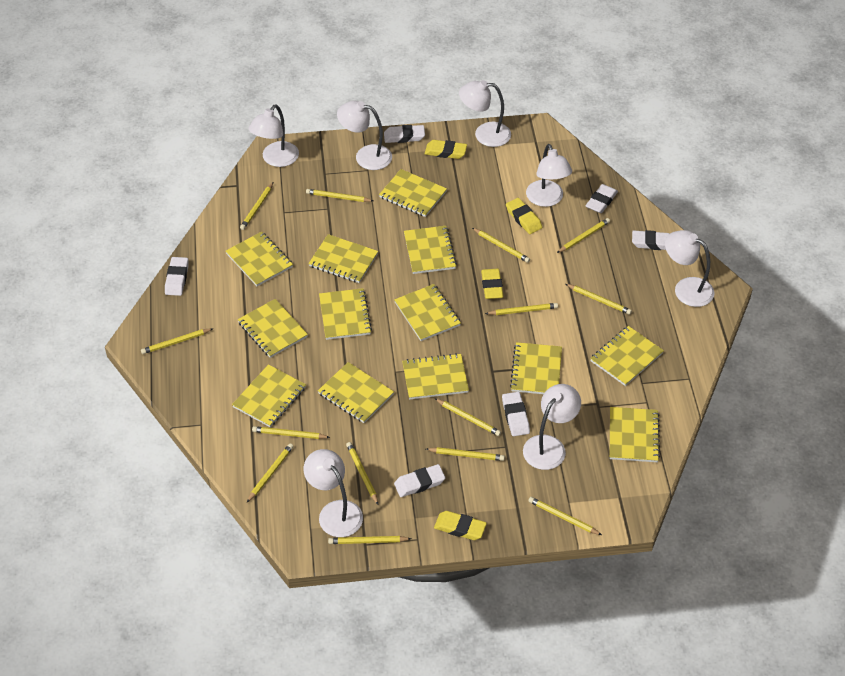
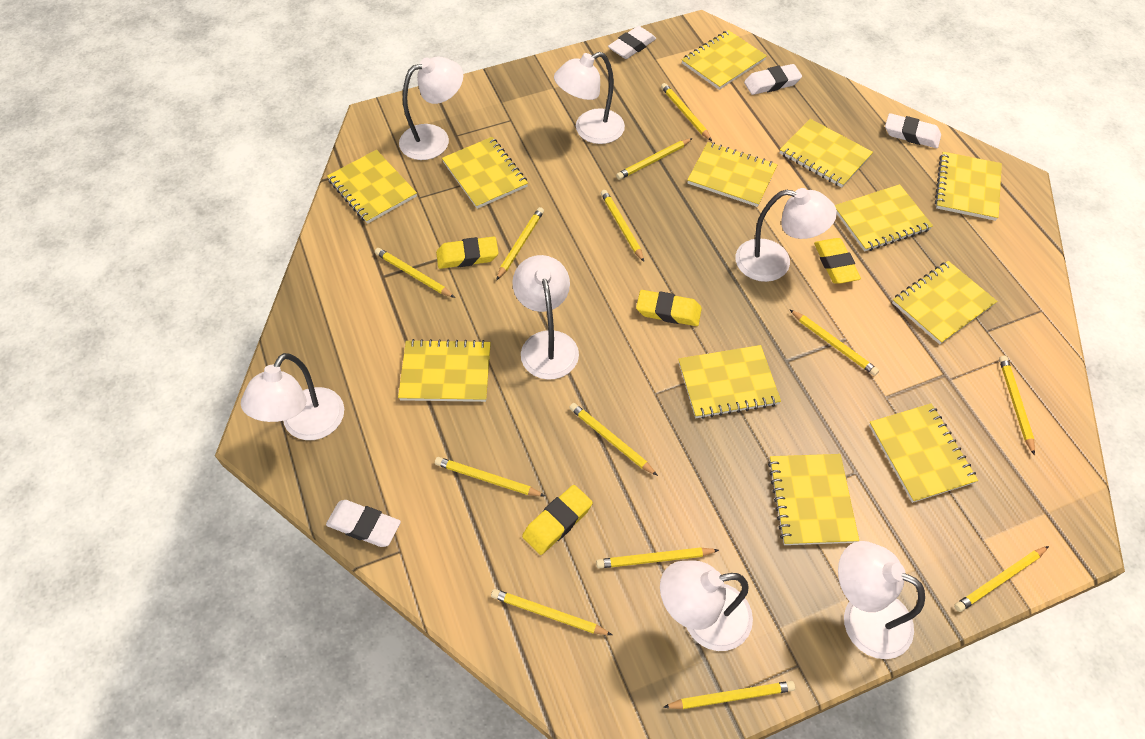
white eraser: [165,257,189,296] [384,125,425,143] [394,464,445,497] [502,392,530,436] [586,184,618,213] [632,230,670,250] = 6 -> [326,500,401,547] [608,26,656,59] [744,64,802,95] [885,113,941,148] = 4
yellow notebook: [226,232,293,286] [232,364,306,427] [238,299,308,358] [308,234,378,283] [318,362,394,423] [319,288,372,340] [379,169,447,217] [394,284,461,341] [402,353,469,400] [404,226,457,274] [510,342,562,394] [590,326,664,386] [610,407,660,462] = 13 -> [327,150,417,224] [398,339,491,402] [442,137,528,209] [678,345,781,419] [682,30,767,90] [687,142,778,207] [768,454,859,545] [780,119,873,188] [835,184,933,252] [869,403,978,503] [892,261,997,345] [935,152,1002,221] = 12
yellow pencil: [141,328,213,354] [240,182,273,230] [247,443,294,502] [252,426,330,439] [306,189,373,202] [328,536,412,544] [346,442,378,504] [426,447,505,461] [434,398,501,436] [472,228,530,263] [485,303,558,315] [528,497,602,535] [557,218,610,253] [566,284,632,315] = 14 -> [375,248,455,298] [435,457,545,496] [491,589,612,635] [496,207,544,280] [569,403,658,476] [596,547,719,569] [601,190,644,262] [616,138,693,180] [661,83,712,141] [663,681,795,709] [789,309,879,376] [954,546,1049,612] [999,355,1035,455] = 13

